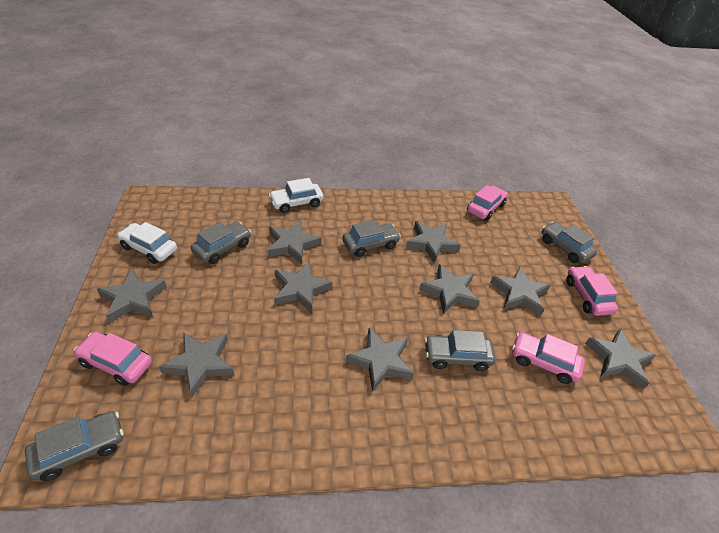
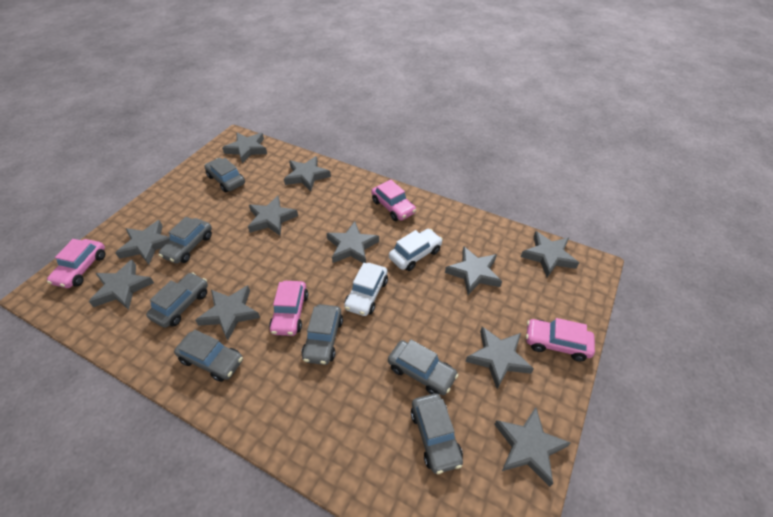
grey car: [25,411,124,481] [191,222,251,264] [342,220,401,257] [424,330,496,371] [541,222,597,263] = 5 -> [146,272,208,328] [159,217,212,264] [174,330,243,382] [204,158,245,192] [301,304,343,365] [388,339,458,395] [411,393,463,474] = 7
grey star: [97,268,167,323] [159,332,234,397] [267,220,321,264] [274,262,333,312] [345,328,414,392] [406,221,461,262] [419,264,479,314] [490,266,550,316] [585,329,656,389] = 9 -> [89,260,154,310] [115,220,170,264] [195,285,260,340] [222,133,267,164] [248,196,298,236] [284,156,331,191] [326,221,379,263] [445,246,502,295] [465,327,534,389] [494,407,571,487] [521,231,579,277] = 11

